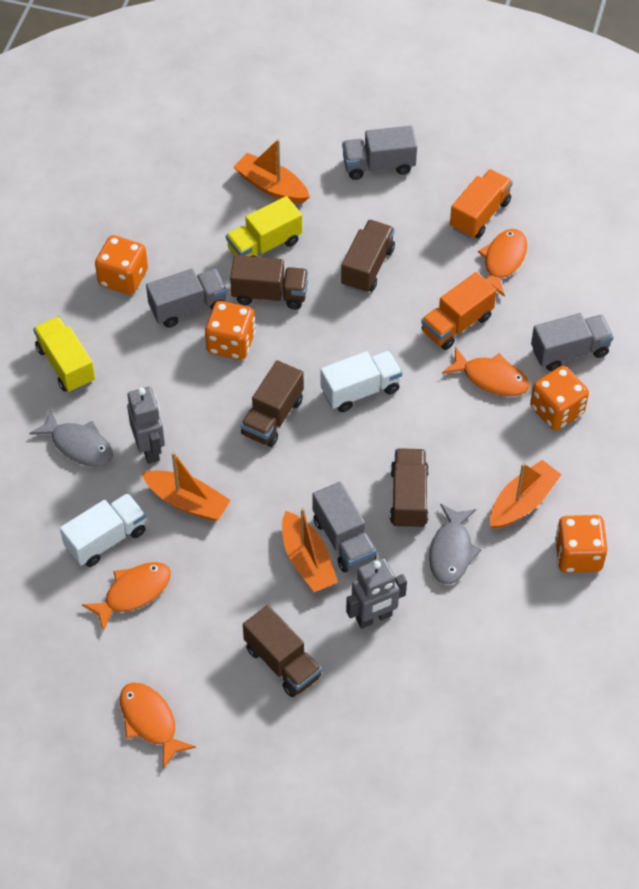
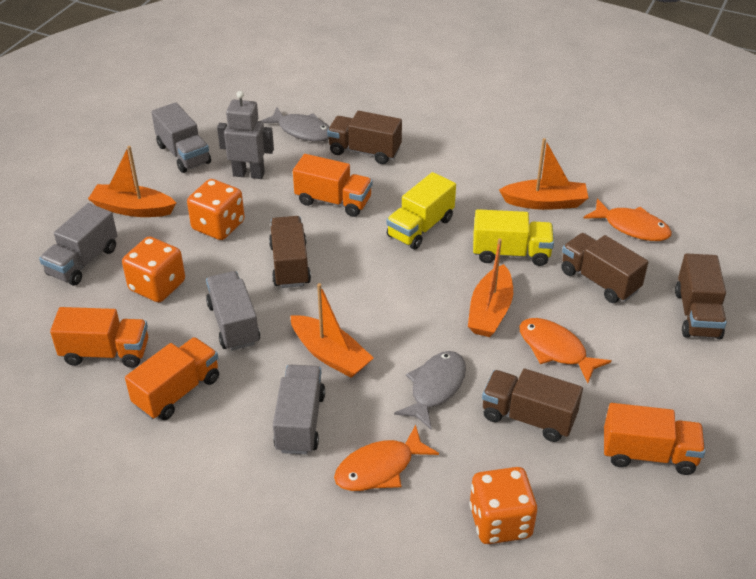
grey robot: [127,387,165,464] [346,558,407,629] = 2 -> [217,91,274,179] = 1
orange dice: [95,235,148,295] [205,301,255,360] [530,366,589,431] [555,515,608,573] = 4 -> [122,237,185,302] [187,179,245,240] [469,467,537,544] = 3
orange fish: [82,562,171,632] [120,683,196,769] [442,347,530,396] [478,229,527,297] = 4 -> [334,425,439,491] [519,318,612,383] [583,198,672,241] = 3
orange truck: [421,272,497,350] [450,169,513,239] = 2 -> [50,307,148,368] [125,337,219,420] [293,154,372,217] [604,403,705,475] = 4
white truck: [60,493,146,567] [320,351,402,412] = 2 -> none = 0

